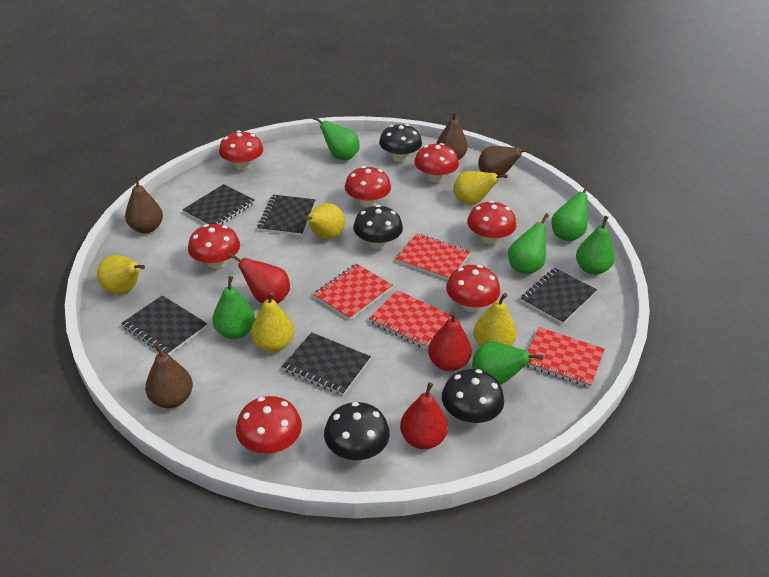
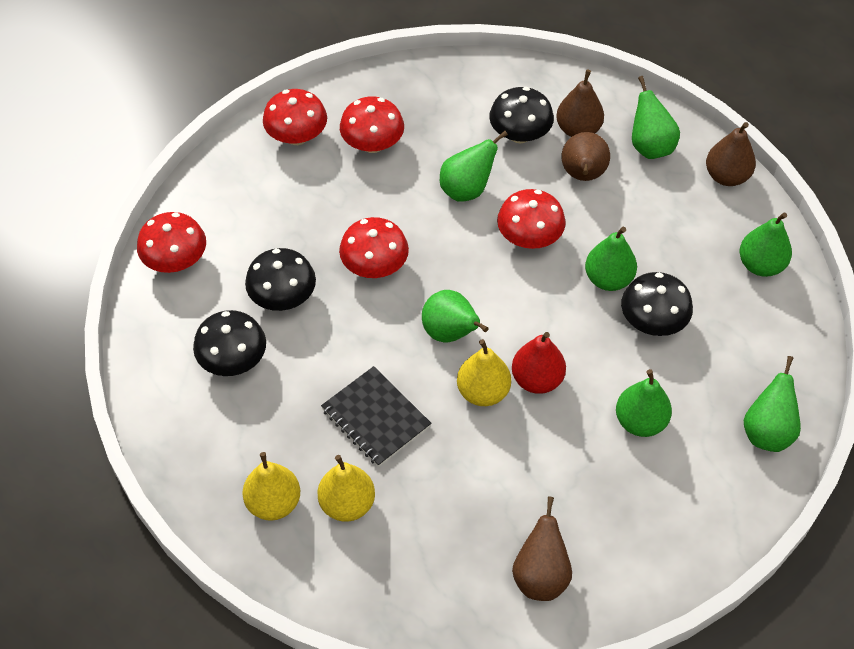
black notebook: [121,295,207,355] [182,184,255,225] [258,195,316,236] [282,332,371,396] [521,268,597,325] = 5 -> [321,366,431,467] = 1
green pear: [212,276,255,339] [313,116,360,160] [472,341,544,385] [508,213,549,275] [551,183,590,241] [576,216,615,275] = 6 -> [422,290,489,342] [440,131,508,202] [585,227,637,291] [616,369,672,437] [632,76,680,159] [739,212,792,277] [744,356,801,452] = 7
red mushroom: [188,224,240,269] [219,130,263,170] [236,396,302,454] [345,166,391,207] [414,143,459,183] [446,265,500,312] [467,201,516,244] = 7 -> [137,212,206,273] [263,89,327,145] [339,217,409,278] [340,96,404,153] [497,189,566,249] = 5
red notebook: [313,264,393,320] [369,290,451,349] [396,233,470,280] [525,327,605,388] = 4 -> none = 0
red pear: [228,253,290,304] [400,382,448,449] [428,311,472,371] = 3 -> [512,332,566,394] = 1
yellow pear: [97,255,145,294] [251,291,294,352] [303,203,345,240] [453,171,508,205] [474,293,516,346] = 5 -> [243,452,300,521] [317,455,375,522] [457,339,511,406] = 3

